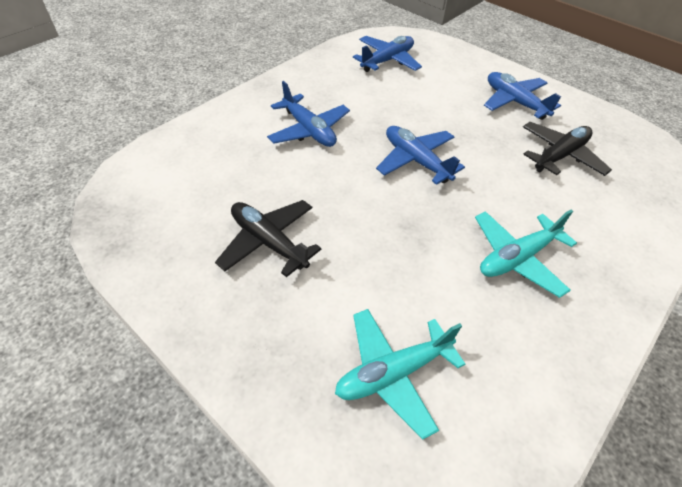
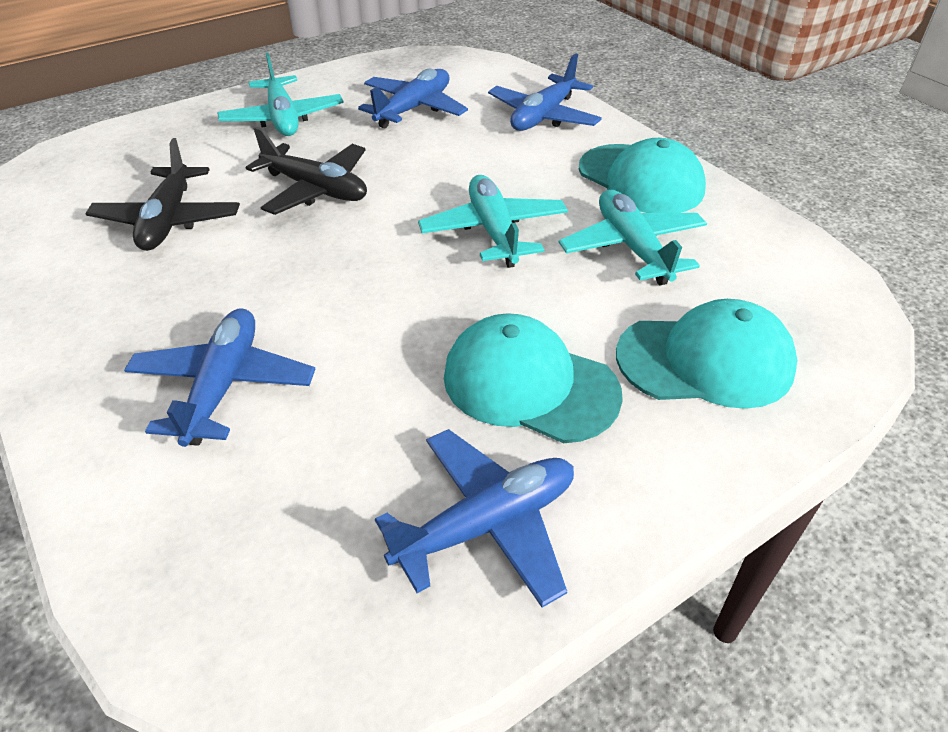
turquoise cap: none = 0 -> [444,313,623,443] [579,138,706,213] [616,299,797,409] = 3
turquoise plane: [335,309,466,440] [475,210,577,298] = 2 -> [217,53,344,136] [418,175,568,268] [559,190,707,285] = 3

